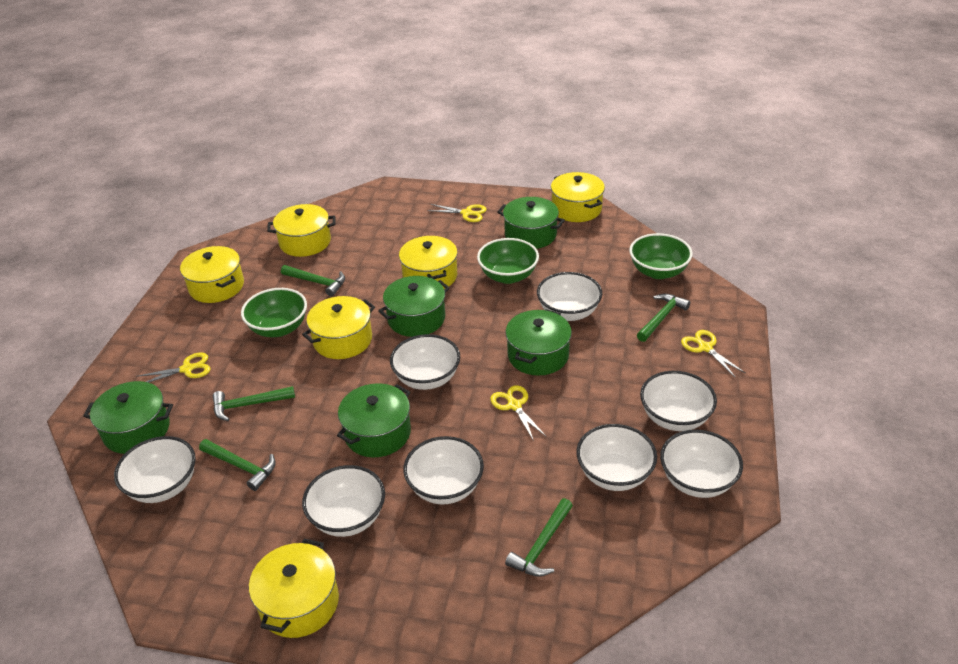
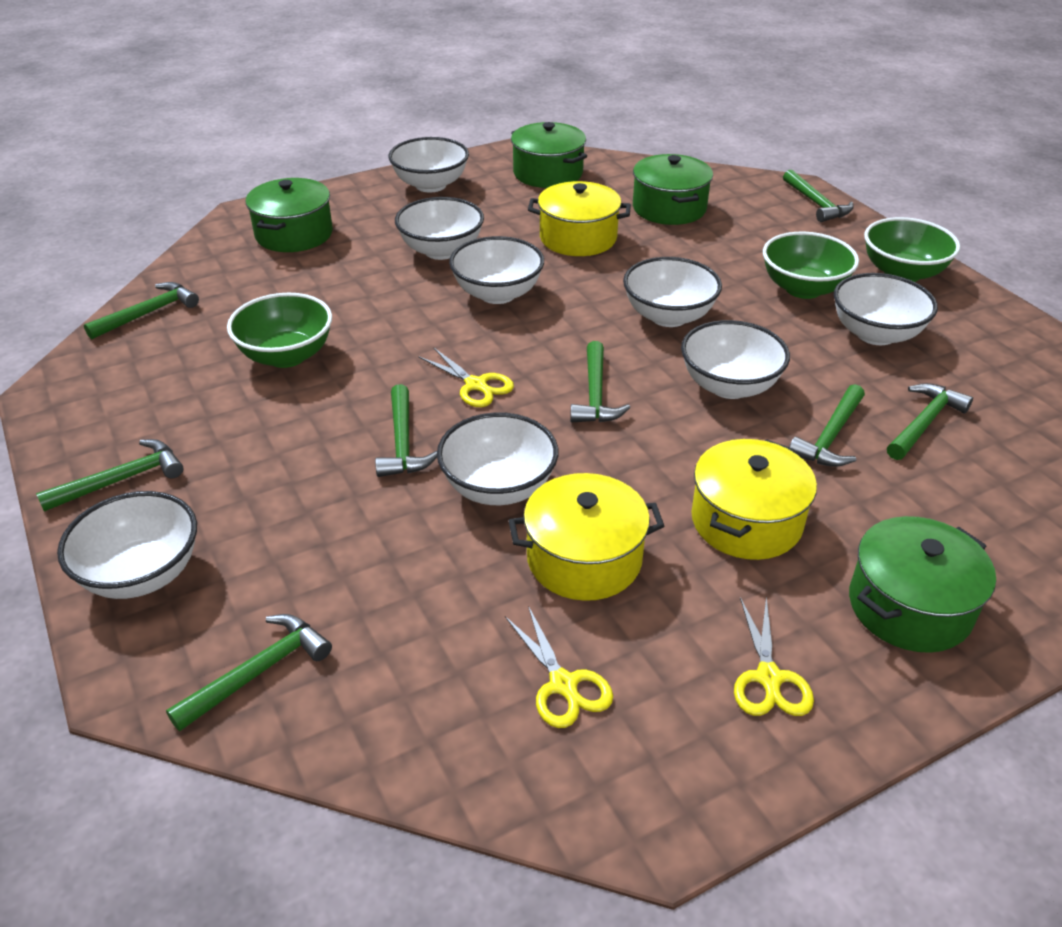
green hammer: [199,439,276,491] [213,386,295,421] [281,265,345,297] [505,498,573,577] [637,294,690,342] = 5 -> [36,439,184,511] [84,282,199,339] [166,614,332,731] [375,384,437,477] [570,341,630,422] [783,169,853,222] [789,384,865,467] [887,383,973,460] = 8
green pot: [83,381,173,454] [337,383,411,457] [378,276,450,337] [497,197,565,249] [505,309,572,376] = 5 -> [246,178,333,252] [511,122,587,188] [633,154,713,225] [849,516,996,653] = 4
yellow pot: [180,246,244,303] [249,539,339,638] [267,204,335,257] [302,296,375,359] [399,236,458,289] [551,172,605,222] = 6 -> [508,473,664,601] [528,181,631,256] [691,439,817,560] = 3
yellow scissors: [136,352,211,383] [427,204,487,222] [490,385,547,441] [681,330,745,378] = 4 -> [419,347,514,407] [505,606,613,728] [734,596,814,716] = 3

